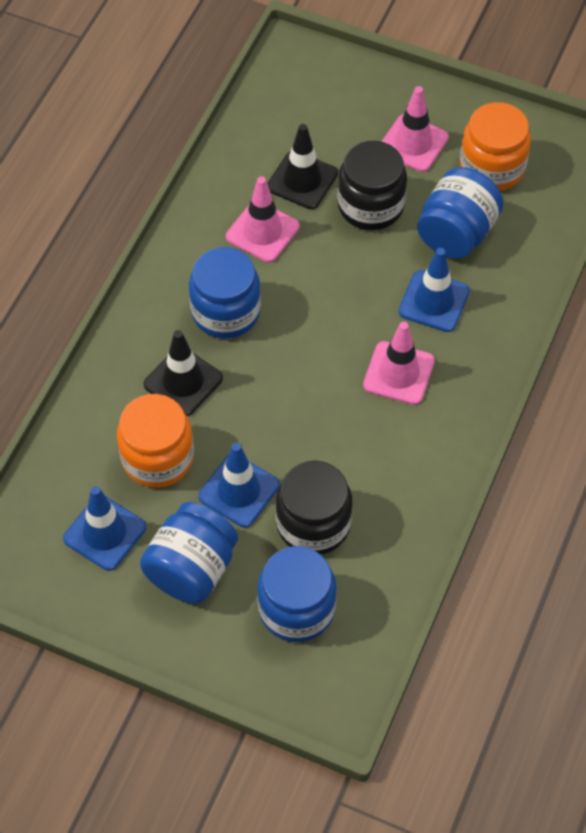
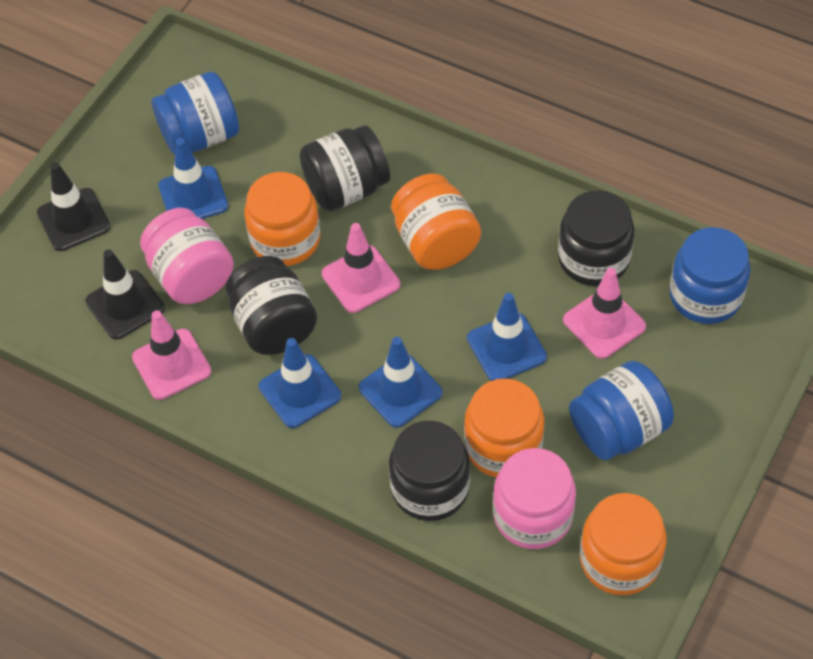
black jar: [276,461,353,555] [337,141,407,230] = 2 -> [225,256,317,355] [300,125,390,211] [389,421,470,521] [558,190,635,286] = 4
blue jar: [140,502,238,604] [189,247,261,339] [257,546,337,642] [417,167,504,259] = 4 -> [152,71,239,155] [569,361,674,460] [670,227,750,324] = 3
blue traffic cone: [63,486,146,571] [198,443,279,528] [398,248,470,332] = 3 -> [158,138,228,219] [259,338,341,428] [359,337,443,428] [467,293,547,381] = 4
orange jar: [117,394,194,488] [460,102,531,191] = 2 -> [244,172,320,266] [391,174,481,270] [464,379,544,478] [580,493,667,596] = 4
pink jar: none = 0 -> [140,208,234,304] [493,448,576,549] = 2

